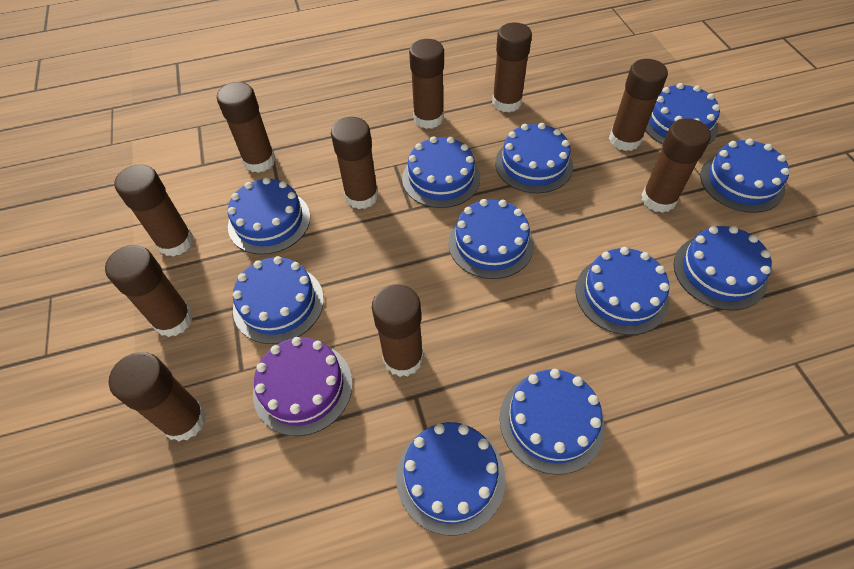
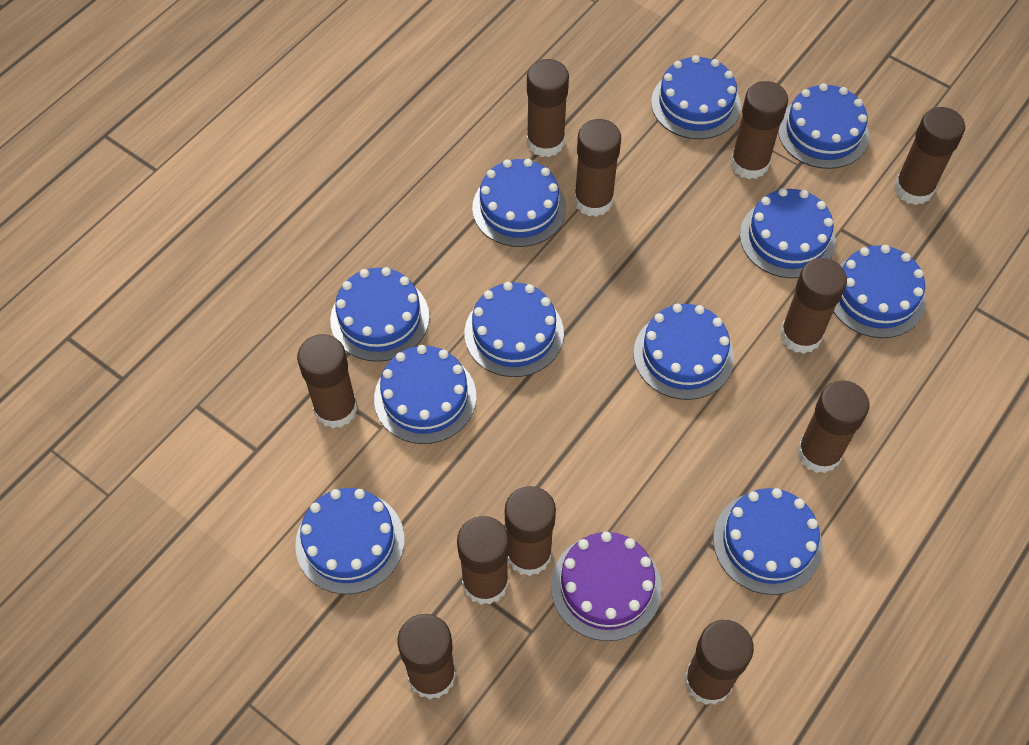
brown glue stick: [105,245,193,337] [108,352,206,442] [114,164,194,256] [217,82,276,173] [331,117,378,209] [372,284,423,377] [409,39,444,129] [492,22,532,112] [609,59,668,151] [641,118,711,213] = 10 -> [297,334,358,428] [397,614,456,699] [457,516,509,604] [505,486,556,576] [527,59,569,157] [574,119,621,217] [684,620,754,705] [730,81,788,179] [780,258,847,354] [797,380,869,473] [894,107,965,205] = 11

